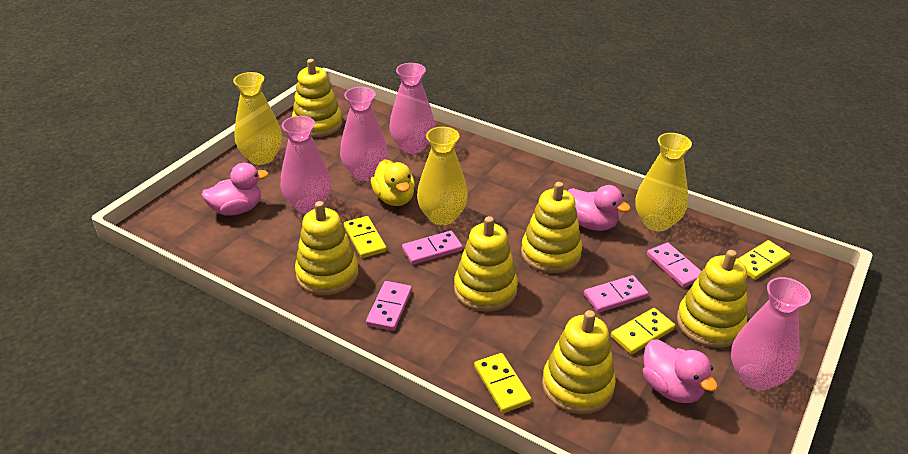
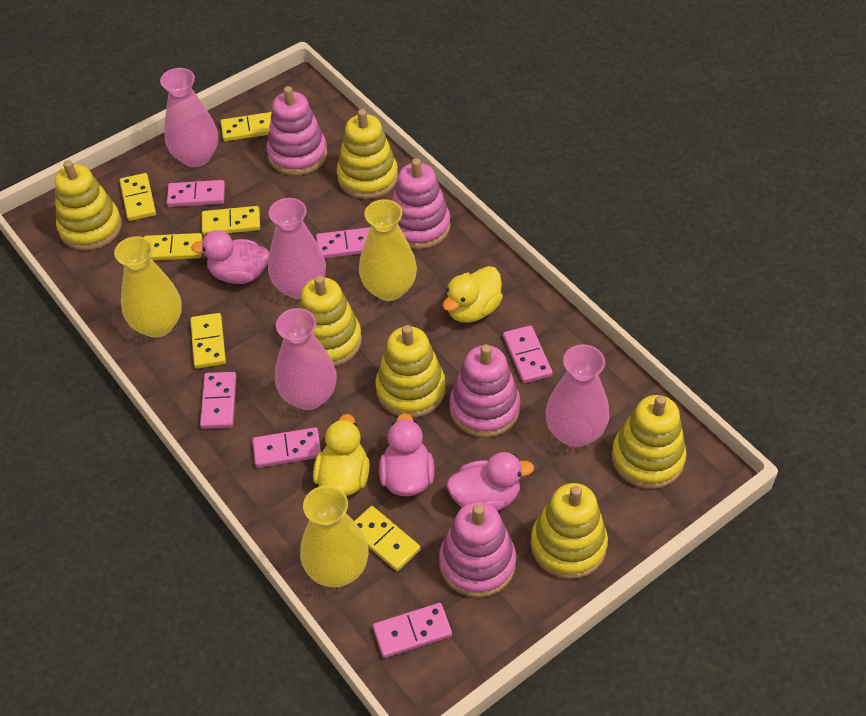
pink domino: [366,281,412,331] [402,231,463,265] [584,275,649,313] [647,242,702,288] = 4 -> [167,180,225,207] [200,372,236,429] [252,427,321,468] [316,227,370,258] [373,603,452,658] [503,325,553,383] = 6
pink stacking toy: none = 0 -> [266,86,327,176] [392,158,451,249] [439,501,516,598] [450,344,520,438] = 4
yellow domino: [344,216,387,258] [474,353,532,413] [611,308,675,355] [738,240,790,280] = 4 -> [120,173,156,221] [144,233,203,261] [190,313,226,369] [202,206,260,236] [221,112,272,141] [354,506,420,571] = 6
yellow duck: [371,159,415,206] = 1 -> [313,414,370,496] [443,266,503,323] = 2

